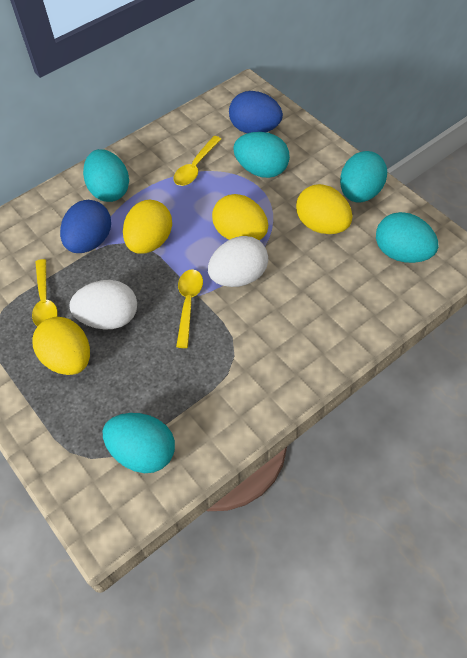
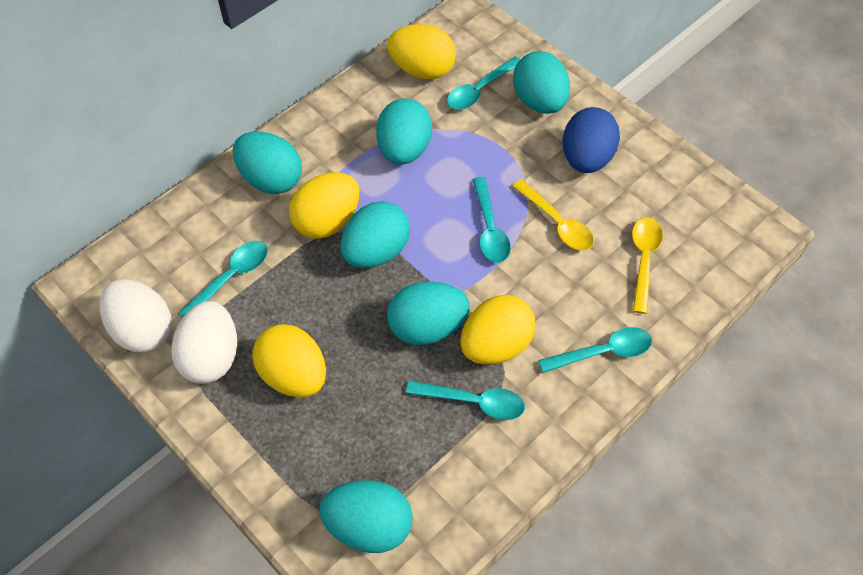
blue egg: [60,200,111,253] [229,91,283,133] = 2 -> [563,107,620,173] = 1
turquoise egg: [83,149,129,202] [103,413,175,473] [233,132,290,178] [340,151,387,203] [376,212,439,263] = 5 -> [233,131,302,194] [319,480,413,553] [341,201,410,268] [376,99,432,165] [387,282,470,345] [513,51,570,114] = 6
turquoise spoon: none = 0 -> [178,241,268,318] [406,380,525,420] [447,56,520,110] [472,177,511,263] [538,327,652,373] = 5
yellow spoon: [32,259,58,327] [174,136,221,186] [176,269,203,348] = 3 -> [512,179,594,251] [632,217,663,314] = 2

